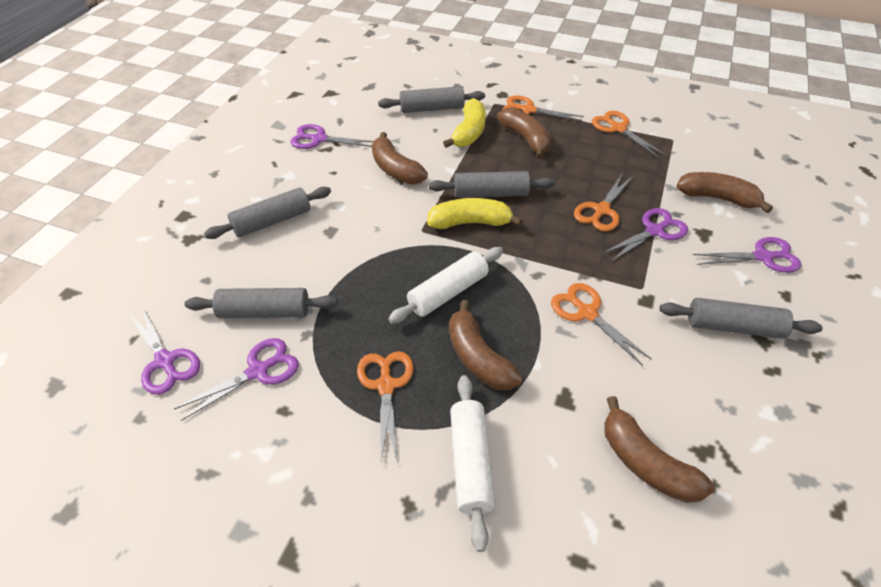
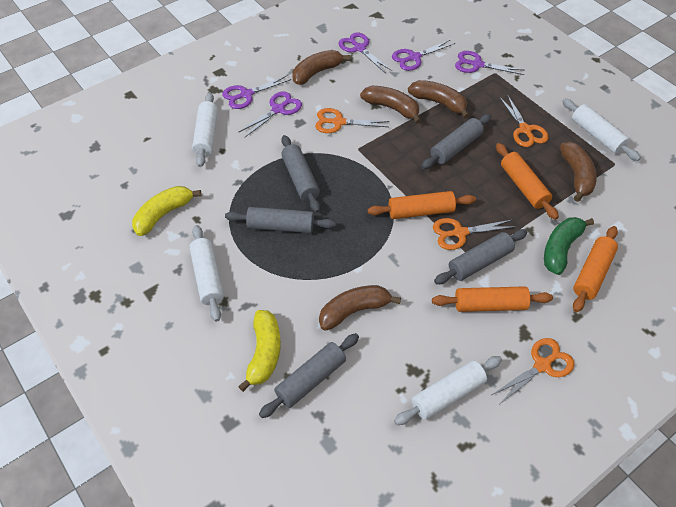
green banana: none = 0 -> [544,217,594,275] = 1
orange rolling pin: none = 0 -> [368,191,476,219] [432,286,553,312] [496,143,559,220] [573,226,618,312] = 4
orange scissors: [357,351,414,461] [502,95,584,121] [551,283,652,366] [574,174,633,232] [592,111,665,157] = 5 -> [315,108,390,133] [433,218,517,250] [492,338,574,404] [499,94,549,147] = 4
white rolling pin: [388,247,503,324] [450,375,495,552] = 2 -> [189,225,224,322] [192,92,218,167] [394,356,502,425] [562,99,641,161] = 4

